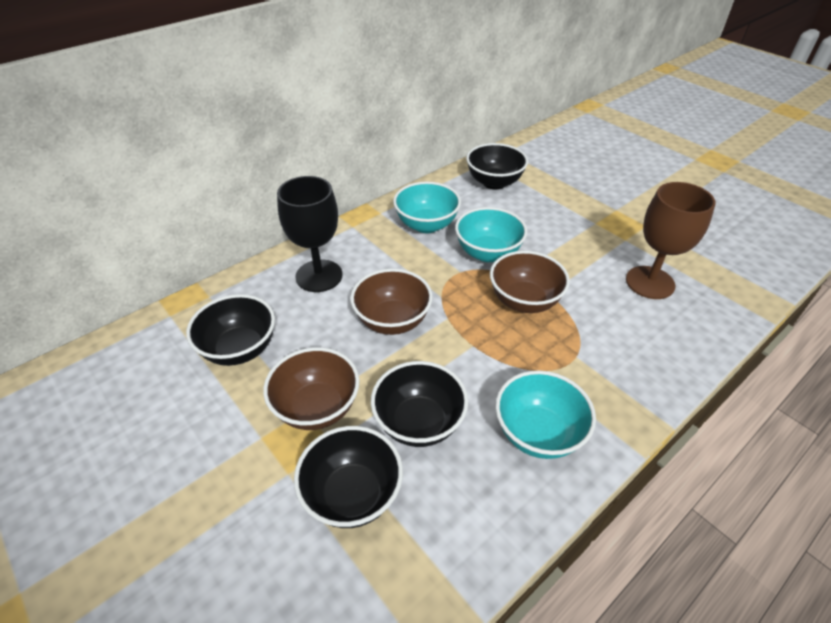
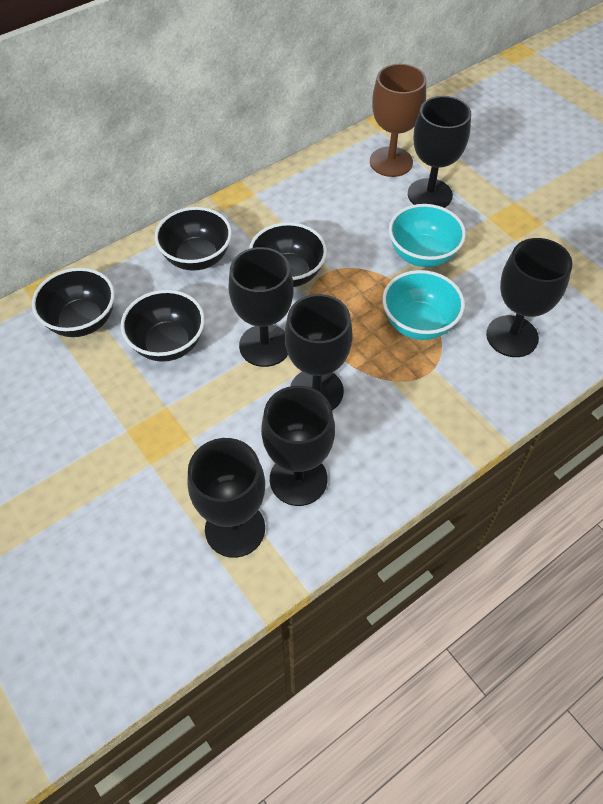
black goblet: [277,176,343,292] = 1 -> [187,438,265,558] [228,247,294,367] [261,386,335,506] [285,294,353,410] [408,96,471,208] [486,238,573,357] = 6
brown bowl: [263,347,360,430] [350,269,433,335] [490,251,570,313] = 3 -> none = 0
turquoise bowl: [393,181,461,233] [455,207,527,262] [495,370,596,459] = 3 -> [382,270,465,340] [389,204,466,267] = 2

